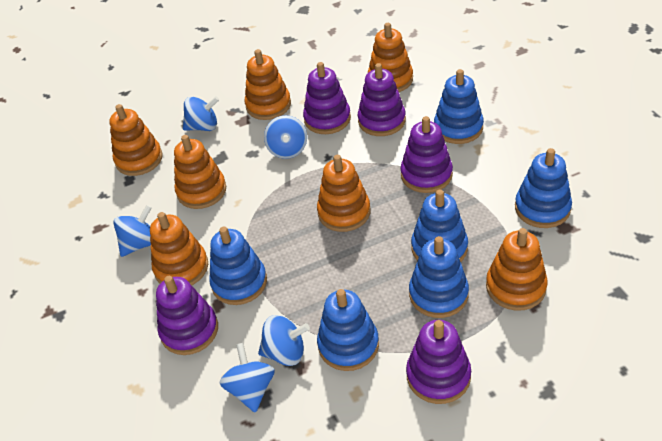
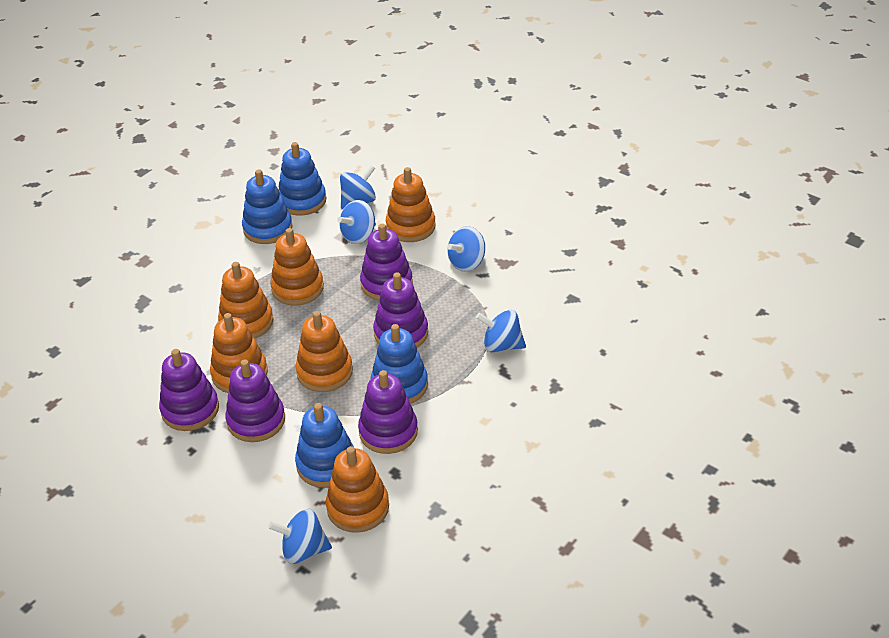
blue stacking toy: [209,227,267,305] [317,289,379,371] [409,236,469,318] [411,189,468,262] [434,69,484,144] [515,148,572,228] = 6 -> [242,169,293,244] [278,142,326,216] [295,403,354,488] [371,324,428,404] = 4
orange stacking toy: [109,104,162,176] [150,212,208,286] [174,135,226,209] [245,49,291,120] [317,155,370,232] [368,23,413,92] [486,228,548,311] = 7 -> [210,313,268,393] [218,262,273,339] [270,228,324,306] [296,311,353,392] [326,446,389,533] [386,167,435,242] = 6

